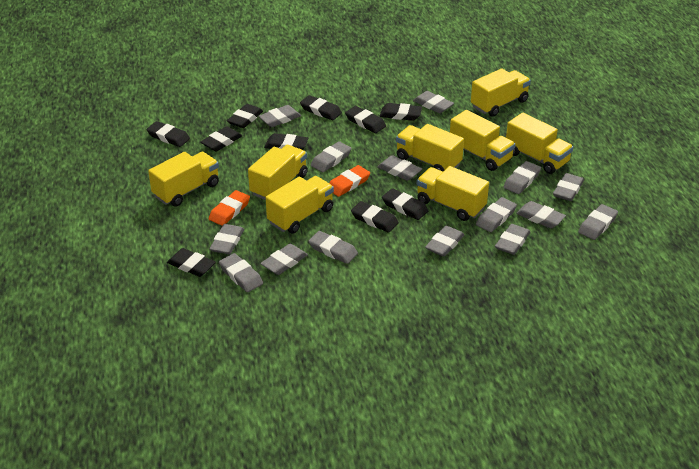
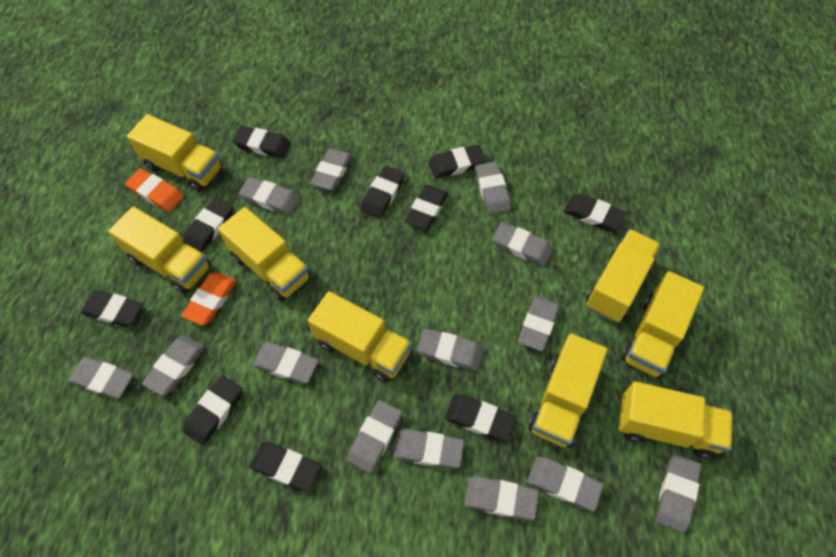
grey eraser: [209,224,244,254] [219,253,263,292] [259,105,301,127] [260,244,308,275] [309,231,358,264] [311,141,351,172] [377,155,422,181] [413,91,454,113] [425,226,465,257] [476,197,517,232] [495,224,530,255] [504,161,541,194] [516,201,566,228] [553,173,584,201] [578,204,618,240] = 15 -> [68,357,133,399] [142,336,205,396] [239,177,299,215] [253,342,318,384] [310,148,352,190] [347,400,402,474] [393,429,464,469] [417,329,483,371] [464,476,539,520] [475,162,511,215] [492,222,553,266] [518,295,559,351] [527,457,604,511] [656,454,701,533] = 14

